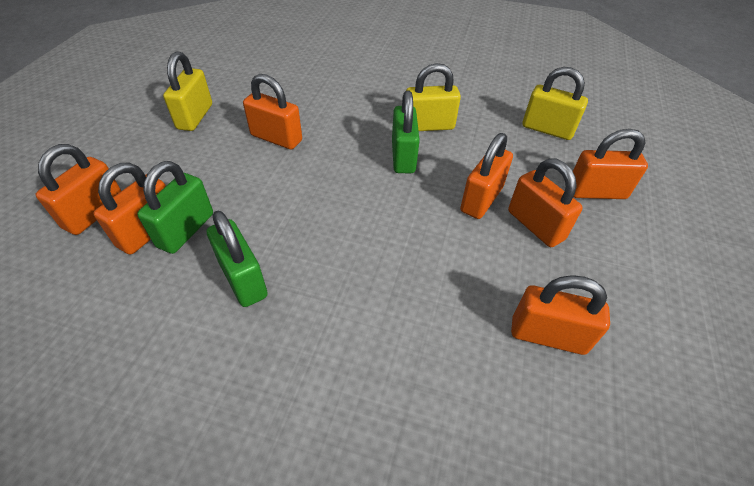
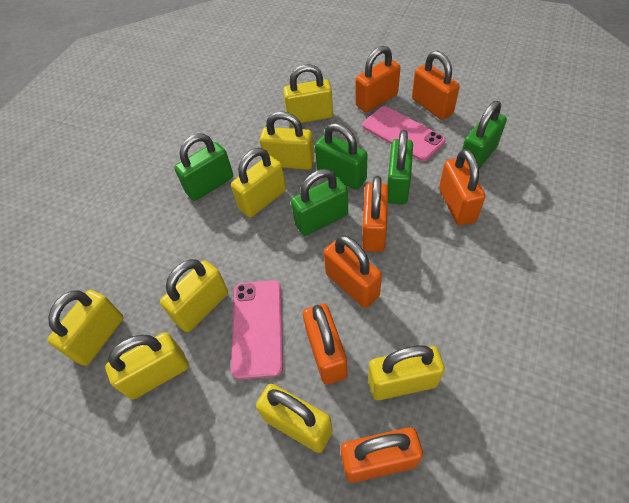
green padlock: [137,161,213,254] [207,211,268,307] [392,91,420,173] = 3 -> [174,133,233,201] [291,169,348,236] [315,123,368,189] [387,130,413,204] [462,101,507,169] = 5
pink phone: none = 0 -> [231,280,283,380] [363,106,446,161] = 2
yellow padlock: [163,51,212,131] [406,63,461,131] [522,67,588,140] = 3 -> [48,290,124,366] [105,332,189,400] [160,259,228,332] [231,148,286,217] [256,384,333,453] [260,111,314,170] [283,64,333,125] [368,345,445,400] = 8

